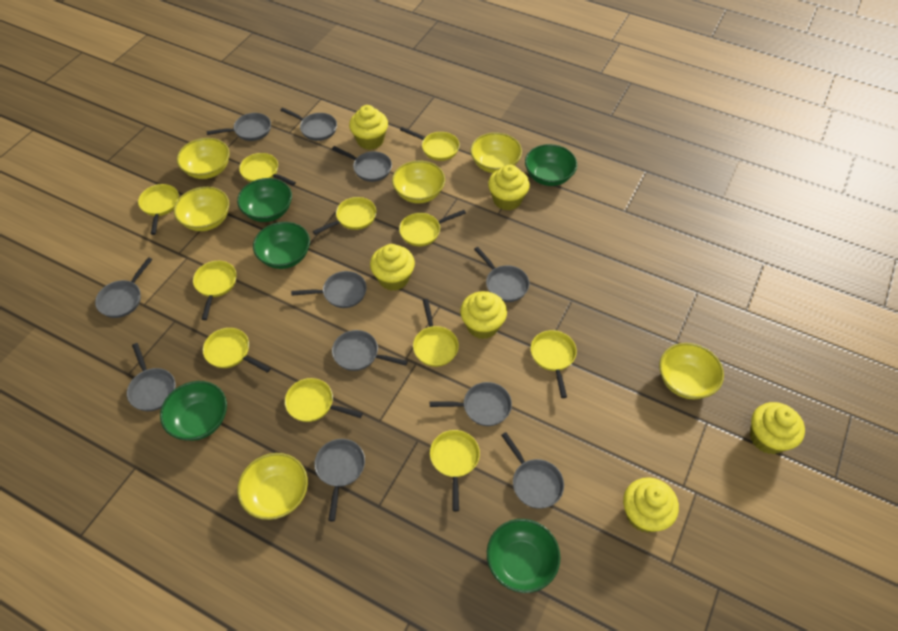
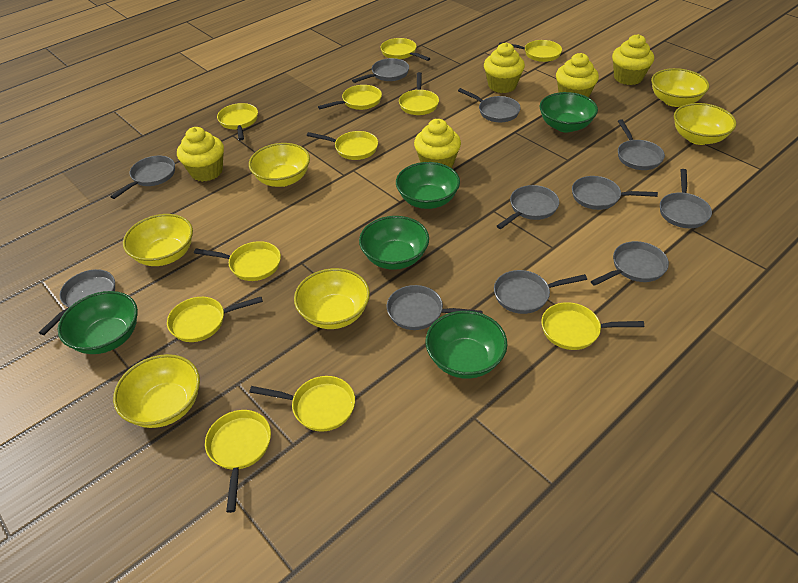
yellow cupcake: [349,105,388,150] [370,244,415,291] [460,291,507,339] [488,165,530,210] [623,477,679,533] [750,402,805,454] = 6 -> [177,127,224,182] [414,119,461,168] [484,43,525,93] [556,53,599,97] [612,34,654,85] = 5

